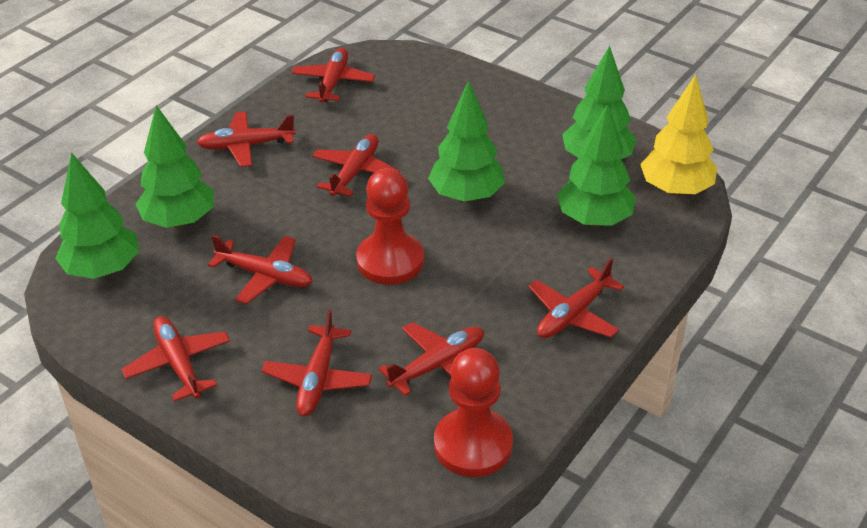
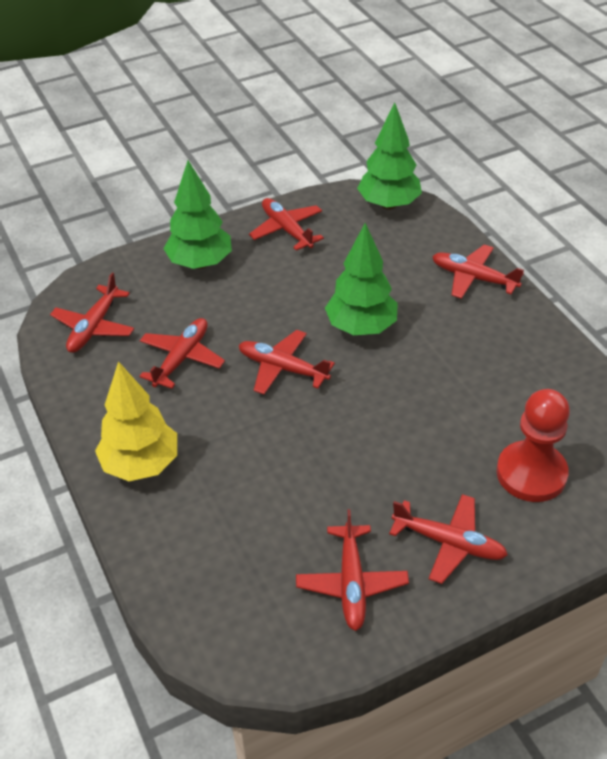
green tree: [55,152,139,279] [135,105,214,228] [428,80,505,202] [557,103,636,227] [562,46,637,159] = 5 -> [164,160,232,269] [325,223,398,335] [357,102,422,210] = 3
red pawn: [356,168,424,285] [434,348,513,477] = 2 -> [497,389,570,502] = 1
red plane: [122,316,230,402] [197,111,296,167] [208,235,313,304] [261,309,372,416] [292,48,375,103] [312,134,400,197] [379,322,484,396] [528,258,624,338] = 8 -> [50,273,134,353] [139,318,225,389] [239,330,335,395] [249,198,324,251] [296,509,409,631] [389,494,508,584] [432,245,524,299] = 7

